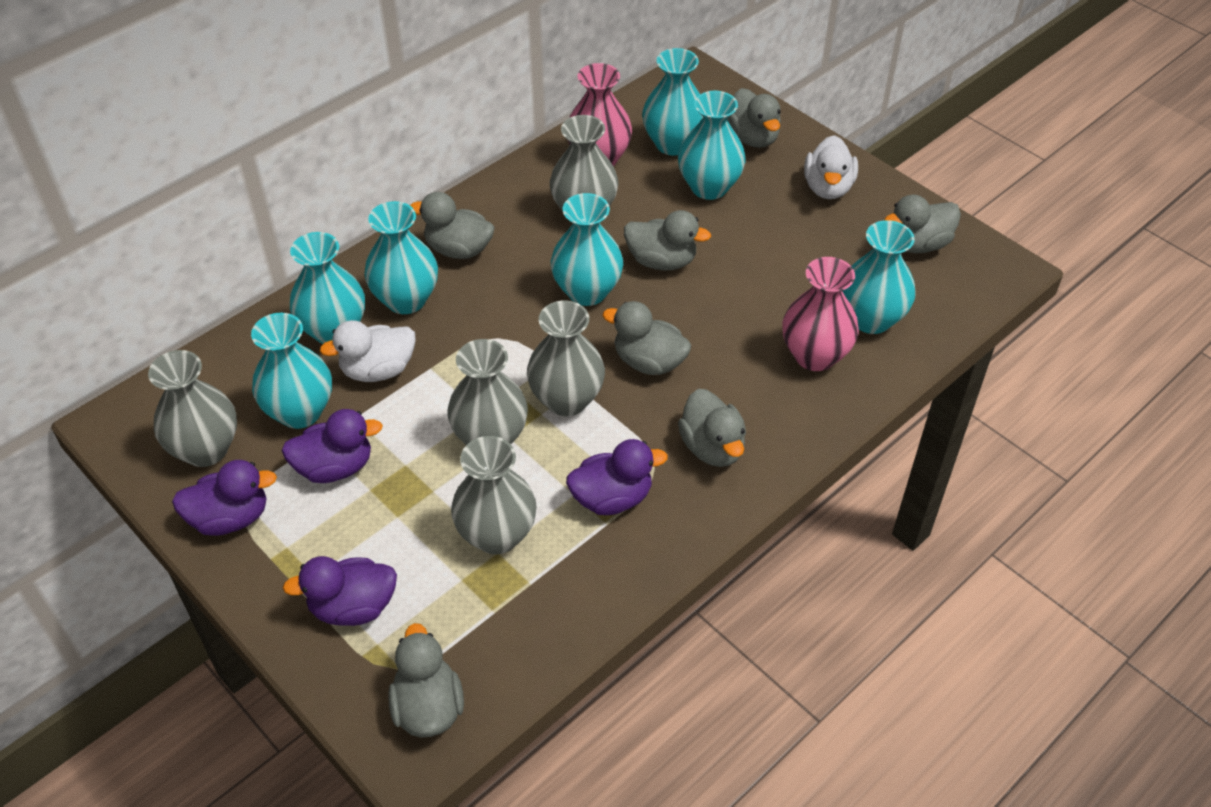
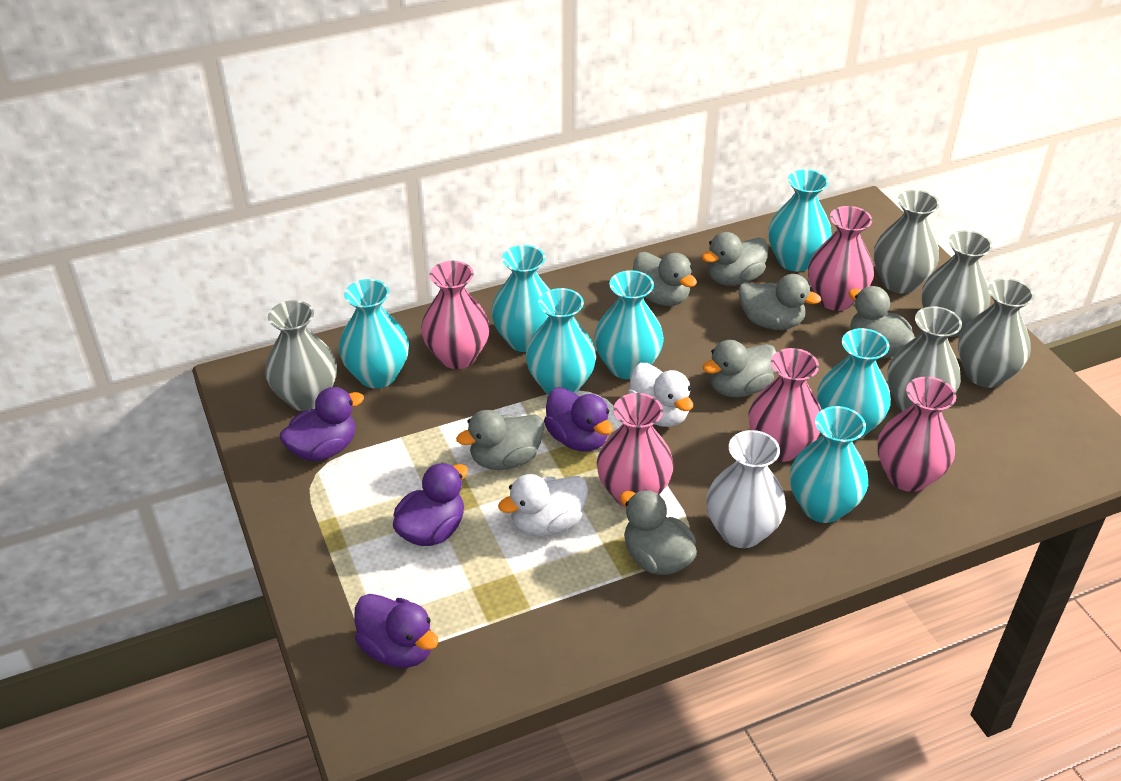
pink vase: [568,63,632,166] [782,257,859,371] = 2 -> [421,261,490,369] [597,393,674,507] [748,348,821,462] [808,206,874,311] [877,377,956,492] = 5
white vase: none = 0 -> [706,430,786,548] = 1

